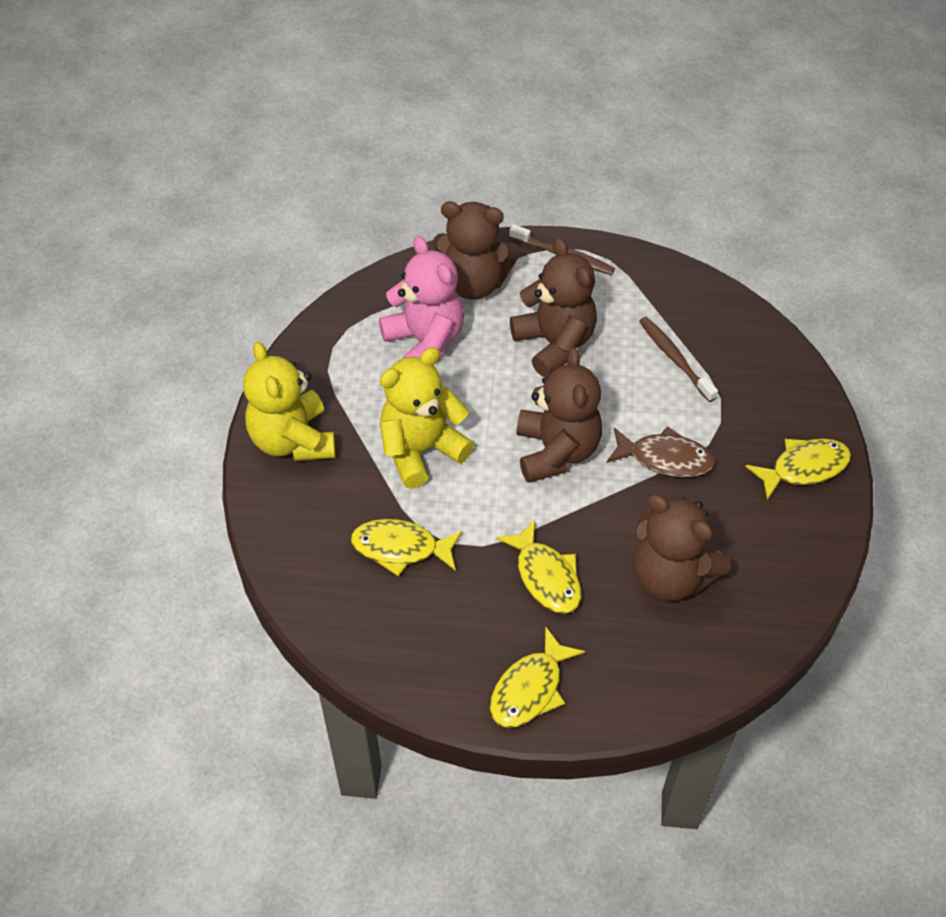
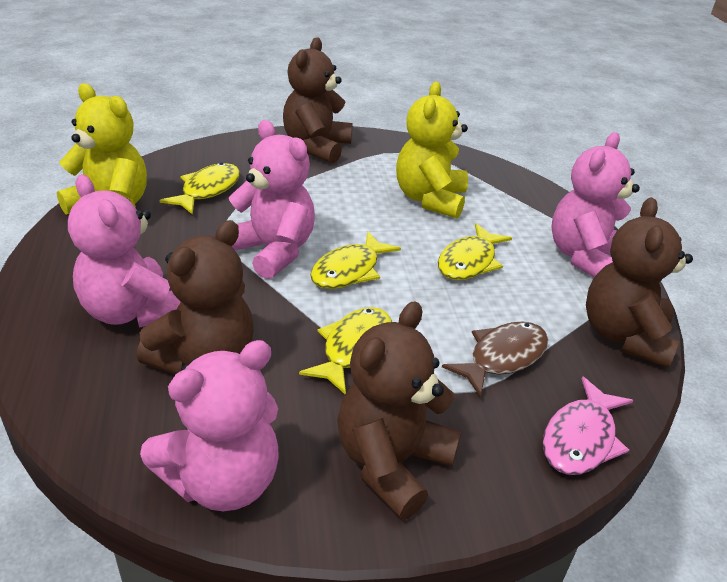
brown toothbrush: [509,224,615,275] [639,317,718,402] = 2 -> none = 0
pink fish: none = 0 -> [543,377,633,475] = 1
pink teddy bear: [379,236,464,359] = 1 -> [68,174,181,327] [140,340,279,511] [228,120,315,279] [552,132,640,277] = 4

